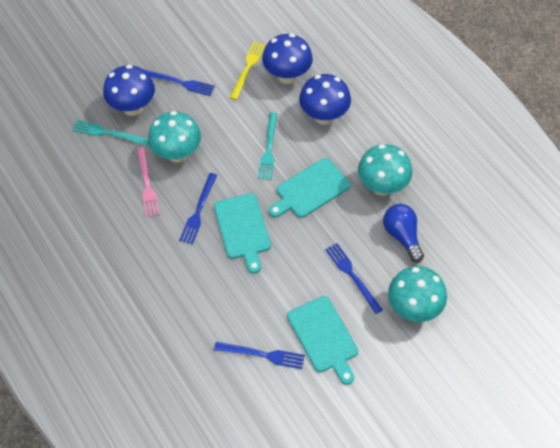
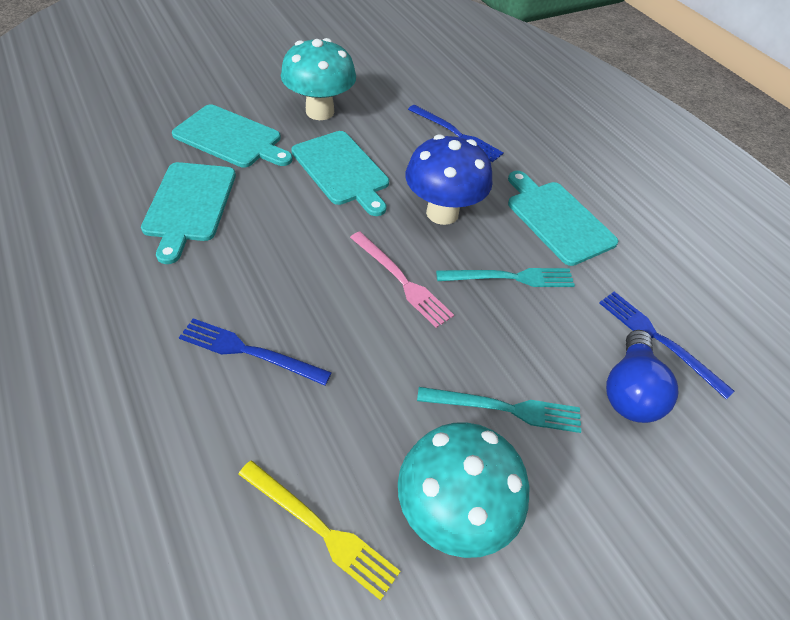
blue fork: [143,69,215,96] [179,173,217,245] [214,342,305,369] [325,243,383,314] = 4 -> [179,318,332,386] [408,105,504,162] [599,292,734,399] = 3
blue mushroom: [103,65,155,116] [262,34,313,84] [299,74,351,125] = 3 -> [406,134,493,225] = 1
turquoise cutting board: [214,193,271,274] [269,158,351,218] [287,296,358,385] = 3 -> [141,162,236,264] [172,105,293,168] [291,131,389,216] [508,171,619,266] = 4
turquoise mushroom: [148,111,201,163] [358,144,412,196] [388,266,447,322] = 3 -> [281,38,356,120] [398,422,529,558] = 2

